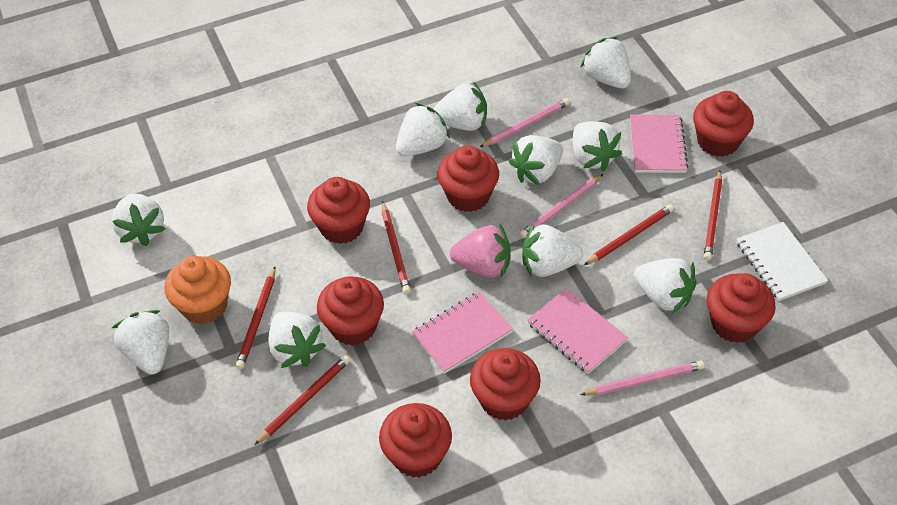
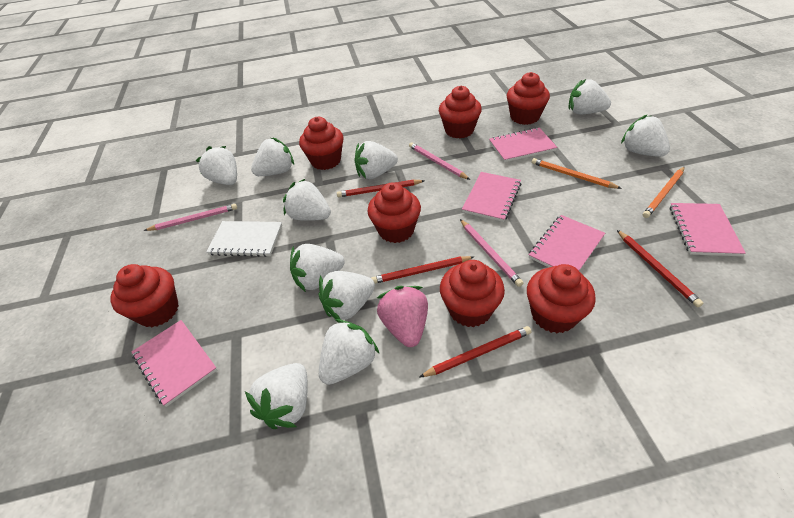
orange cupcake: [165,256,231,324] = 1 -> none = 0
orange pencil: none = 0 -> [532,158,622,189] [643,166,685,218] = 2
pink notebook: [412,291,513,373] [527,288,628,374] [630,114,688,173] = 3 -> [132,320,217,407] [462,172,521,222] [489,127,557,162] [529,215,605,271] [670,203,746,256] = 5
red pencil: [236,267,276,369] [254,355,350,445] [382,201,411,294] [584,204,674,265] [704,171,722,261] = 5 -> [337,180,425,197] [371,256,474,284] [420,326,532,377] [617,230,703,307] = 4

